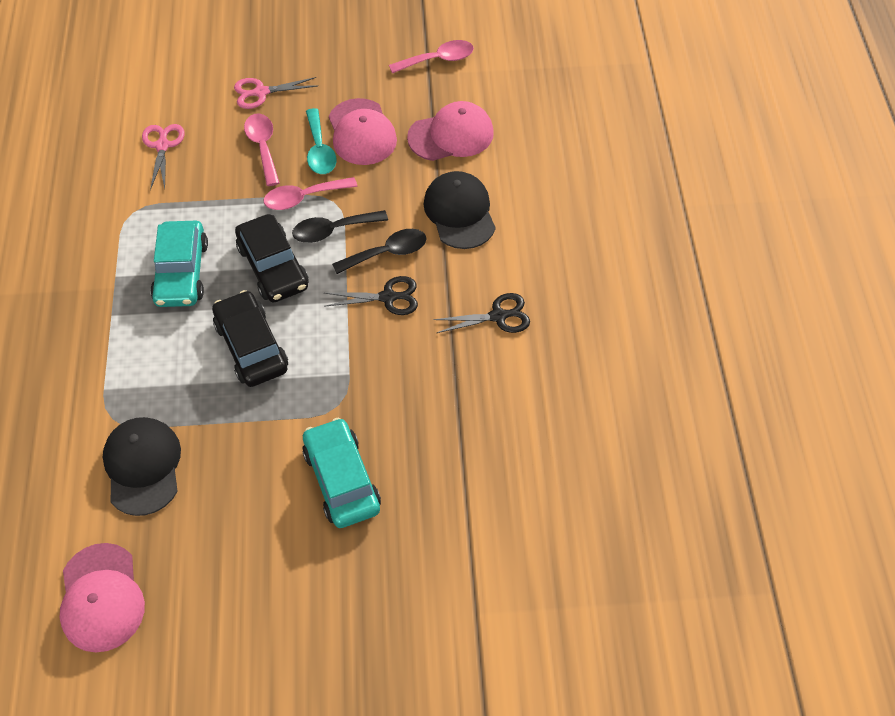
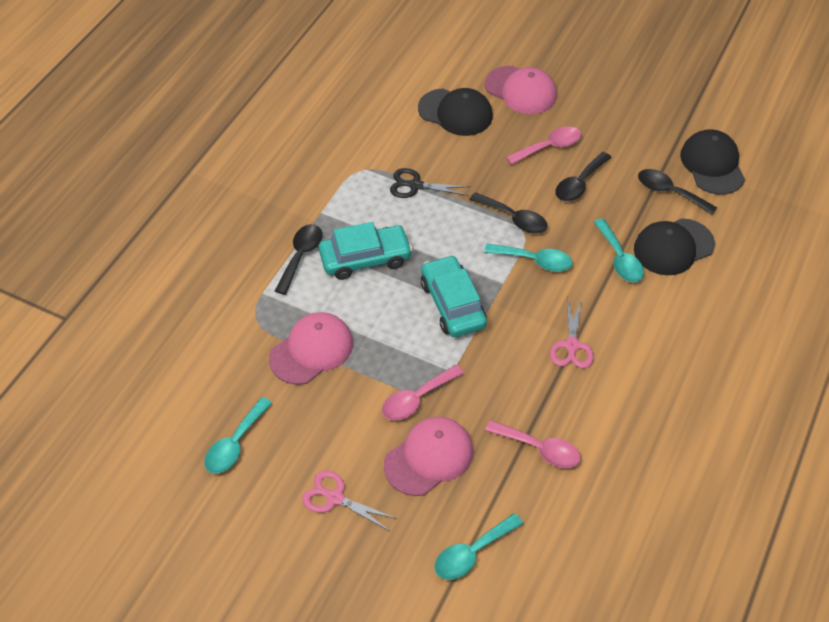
black cap: [103,417,181,516] [423,171,496,249] = 2 -> [418,88,493,136] [634,218,715,275] [680,129,745,195] = 3
black car: [212,290,288,387] [235,214,309,303] = 2 -> none = 0
black scissors: [324,276,418,315] [433,293,530,333] = 2 -> [390,168,470,198] = 1
black spoon: [292,210,388,243] [332,229,426,274] = 2 -> [275,224,322,295] [469,192,547,234] [556,152,612,201] [638,169,717,215] = 4
turquoise spoon: [306,108,337,174] = 1 -> [204,397,272,474] [435,513,523,580] [484,243,572,272] [594,219,644,282] = 4

